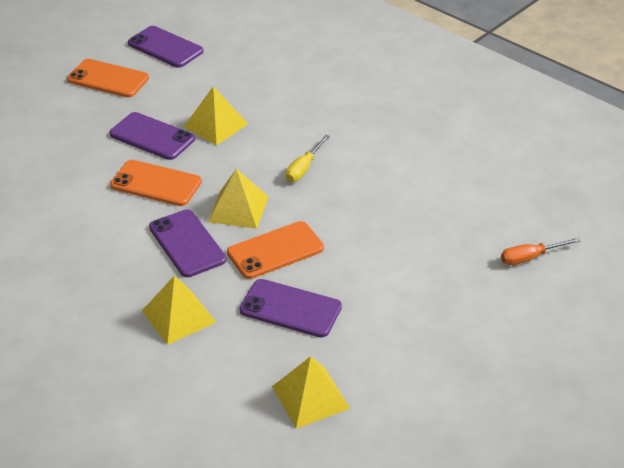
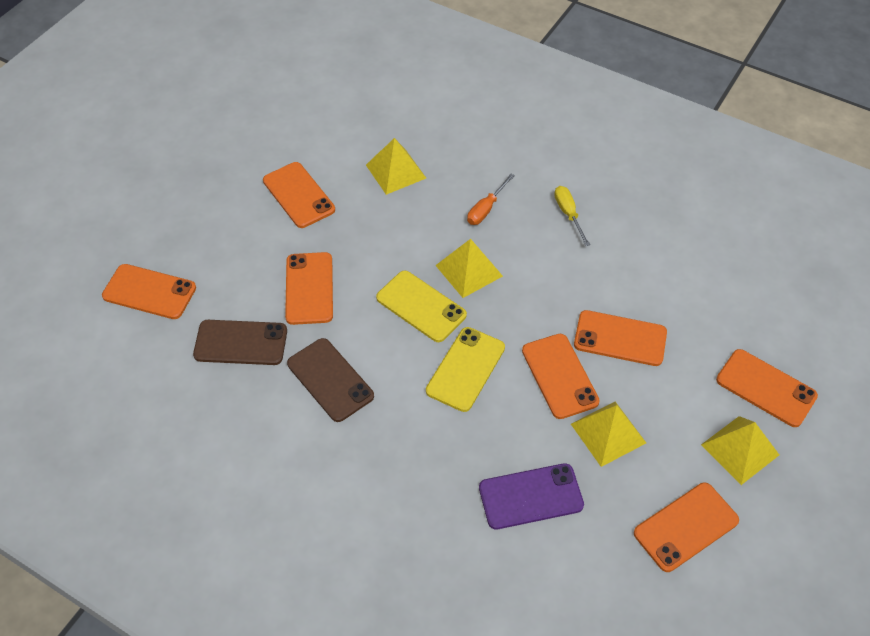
brown phone: none = 0 -> [193,320,287,365] [287,338,374,422] = 2
orange phone: [67,59,149,98] [110,160,202,206] [227,221,324,279] = 3 -> [102,264,196,319] [263,162,335,228] [285,252,333,325] [522,334,600,419] [574,310,667,366] [634,483,739,572] [716,349,818,427] = 7
purple phone: [109,112,195,160] [128,26,203,68] [149,209,226,277] [239,279,342,338] = 4 -> [479,463,584,529] = 1
yellow phone: none = 0 -> [376,271,467,342] [426,327,505,412] = 2

